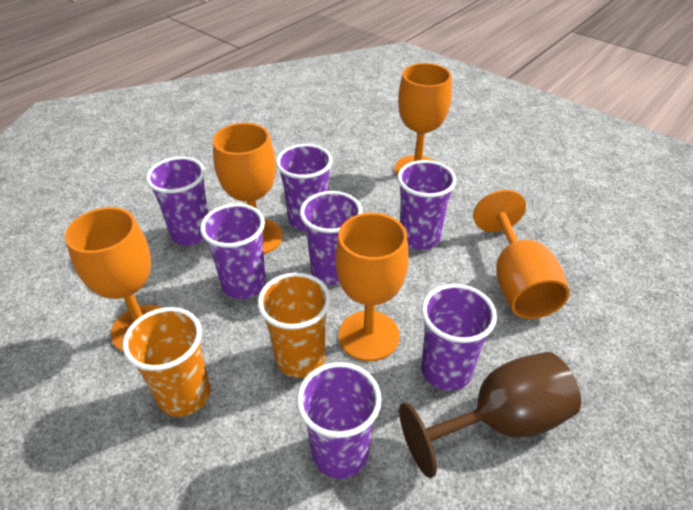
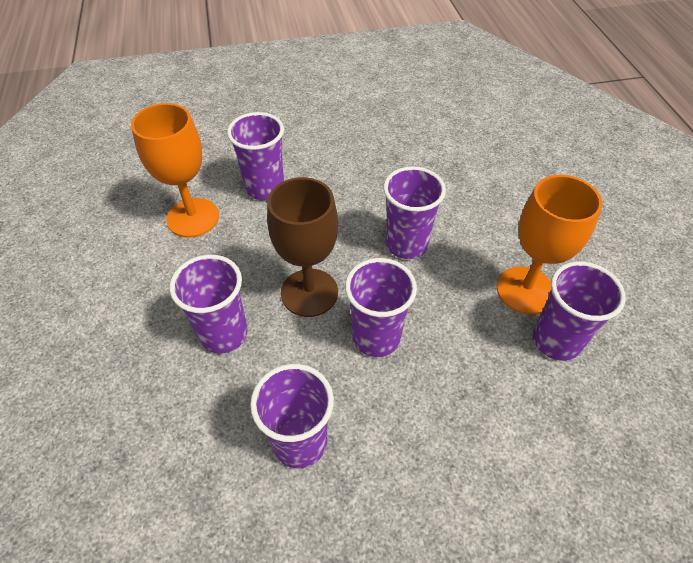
orange cup: [123,307,211,417] [258,272,331,378] = 2 -> none = 0
orange goblet: [65,207,162,352] [213,123,283,254] [335,213,409,361] [395,63,452,176] [473,190,570,319] = 5 -> [131,103,219,237] [497,175,602,314] = 2
purple cup: [146,157,209,245] [200,203,266,299] [276,144,332,231] [297,362,382,479] [300,191,362,285] [397,160,456,250] [421,284,497,391] = 7 -> [169,255,248,353] [227,112,284,200] [250,364,334,468] [345,258,417,357] [383,166,446,259] [533,261,626,361] = 6

